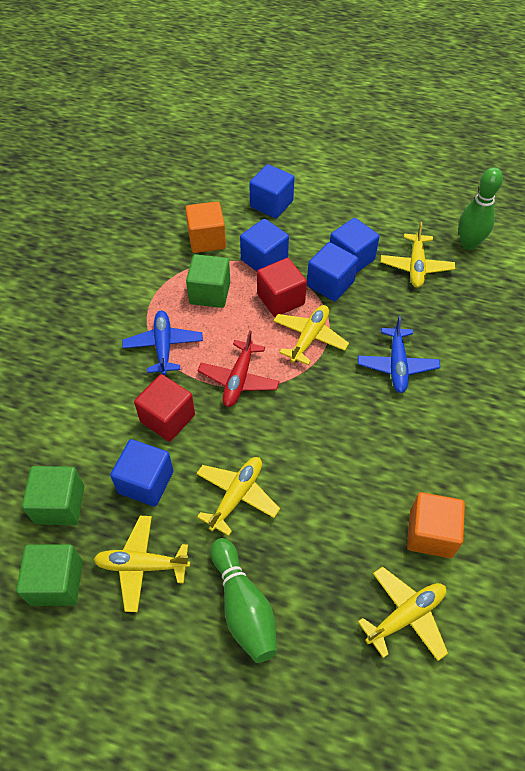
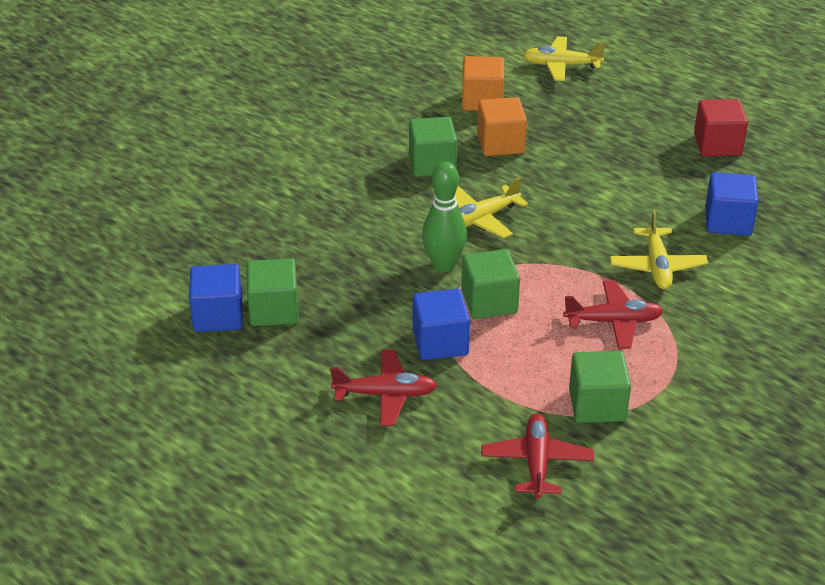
blue cube: [110,439,173,507] [240,219,289,271] [249,164,295,218] [307,242,358,301] [330,218,380,273] = 5 -> [189,264,243,332] [413,289,470,360] [705,172,758,236] = 3
blue plane: [122,311,203,375] [358,316,440,393] = 2 -> none = 0
green bowling pin: [211,538,277,663] [459,167,503,250] = 2 -> [422,162,467,272] = 1
green cube: [16,544,83,606] [22,466,84,525] [186,254,230,308] = 3 -> [246,258,299,326] [409,117,457,177] [461,249,520,319] [569,351,631,423] = 4
red cube: [134,374,195,442] [257,258,307,317] = 2 -> [694,99,748,157] = 1
red plane: [198,330,280,407] = 1 -> [330,350,437,426] [481,413,594,498] [563,280,663,349] = 3
yellow plane: [93,516,190,612] [196,457,280,536] [273,305,349,365] [358,567,448,661] [381,222,455,288] = 5 -> [455,177,528,239] [523,36,605,81] [610,210,708,290] = 3

